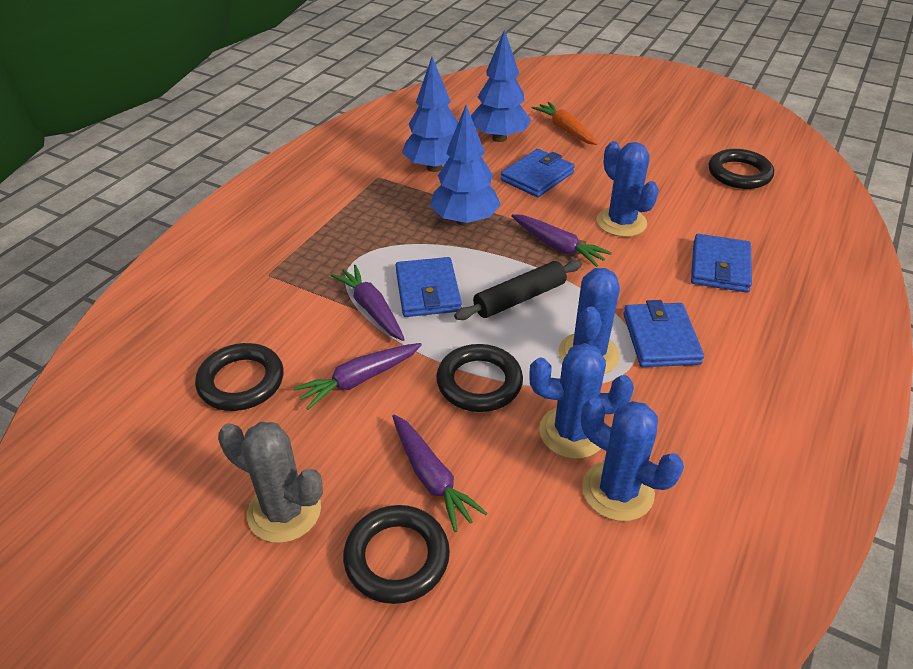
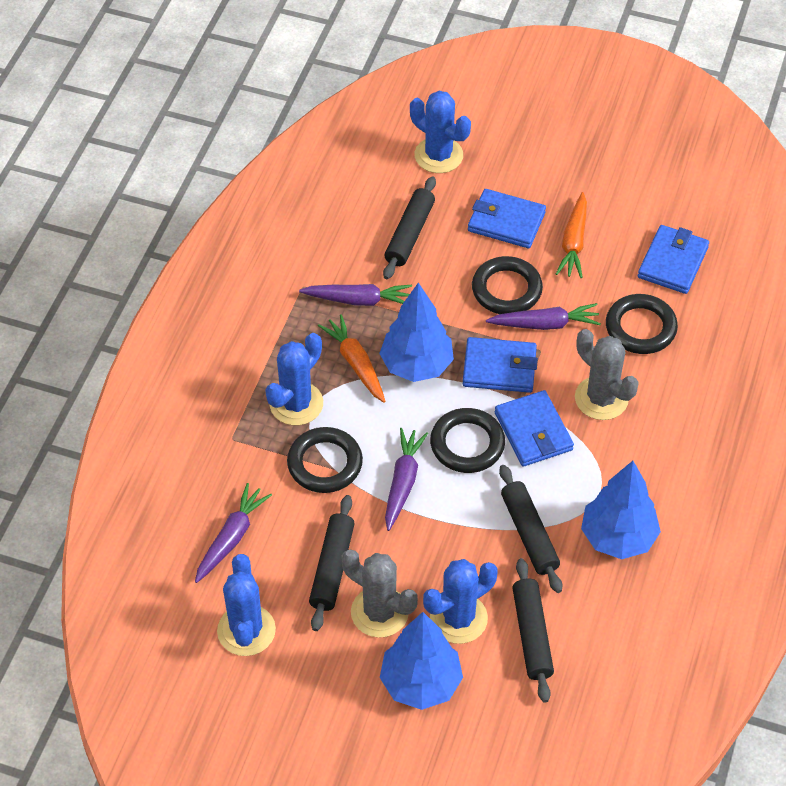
black rolling pin: [454,260,582,320] = 1 -> [309,495,355,631] [383,176,436,279] [499,465,562,593] [512,558,554,703] = 4
grey cactus: [218,422,323,543] = 1 -> [341,550,418,638] [575,329,639,420] = 2
orange carrot: [532,102,598,145] = 1 -> [318,314,386,403] [556,192,587,278] = 2

